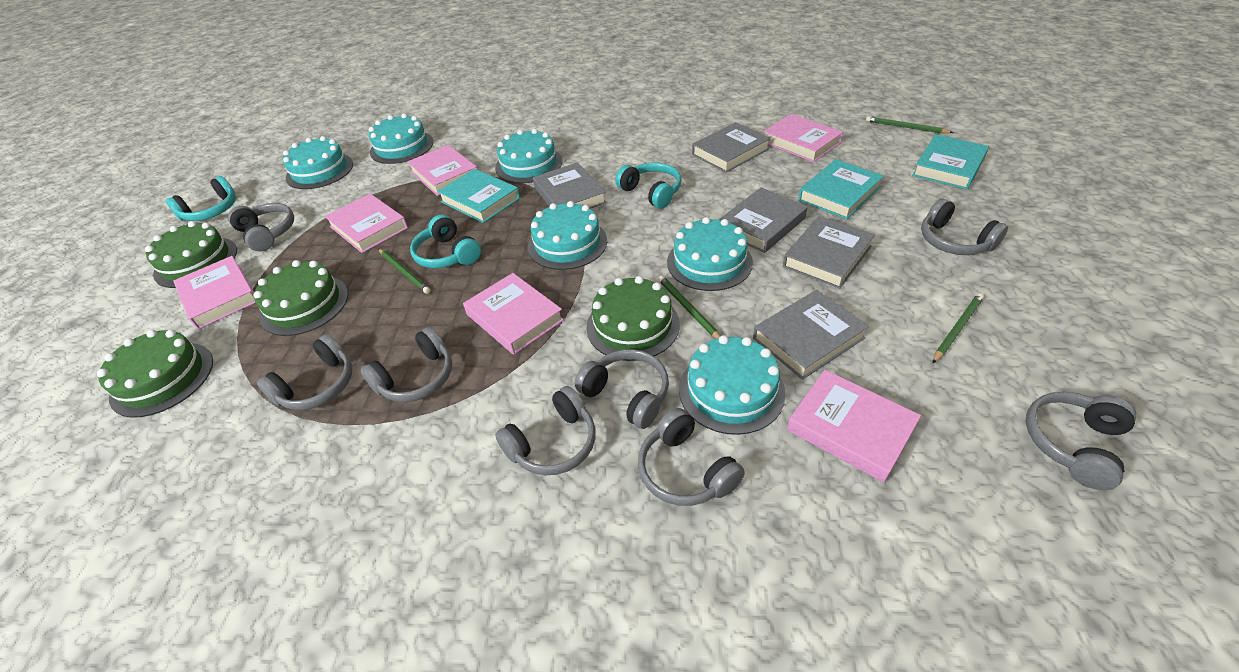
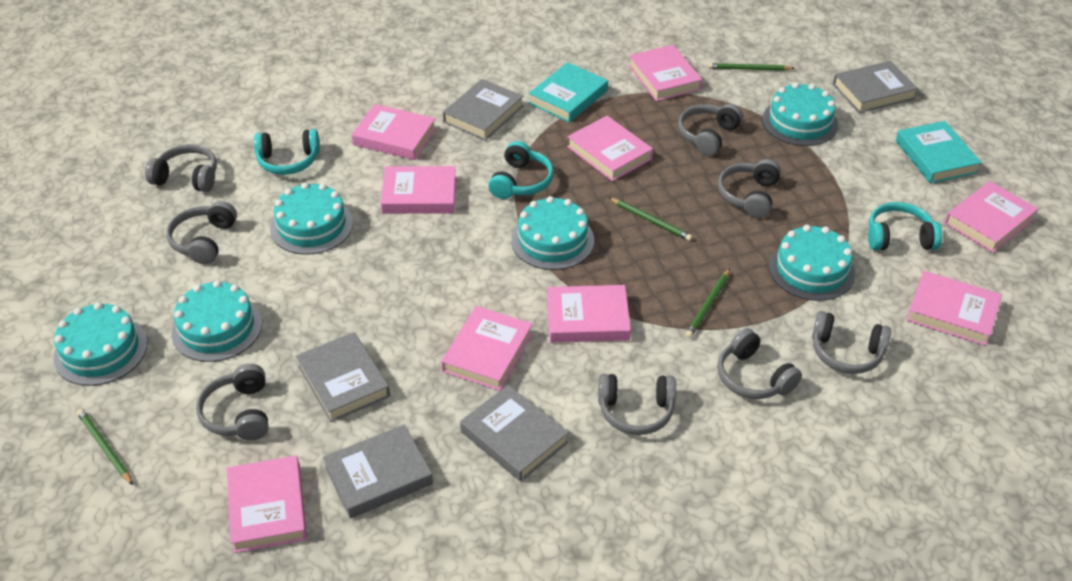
green cake: [97,330,213,418] [145,221,237,288] [254,260,348,336] [586,276,680,361] = 4 -> none = 0
pink book: [173,256,255,329] [325,194,408,253] [407,145,478,196] [463,273,564,355] [763,114,843,162] [787,370,921,483] = 6 -> [227,456,307,553] [351,104,436,160] [381,166,456,214] [441,306,533,391] [547,285,631,343] [567,116,653,181] [628,45,702,101] [906,271,1002,346] [944,181,1038,253] = 9
turquoise book: [437,169,520,223] [798,159,884,219] [912,134,989,189] = 3 -> [529,62,608,123] [896,121,982,184] = 2

